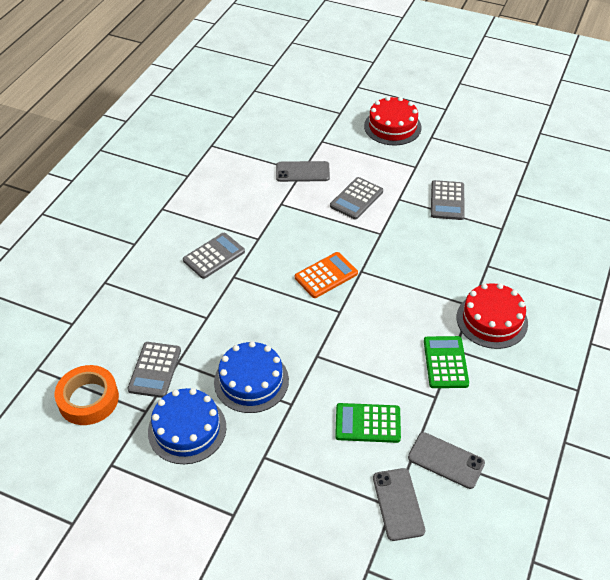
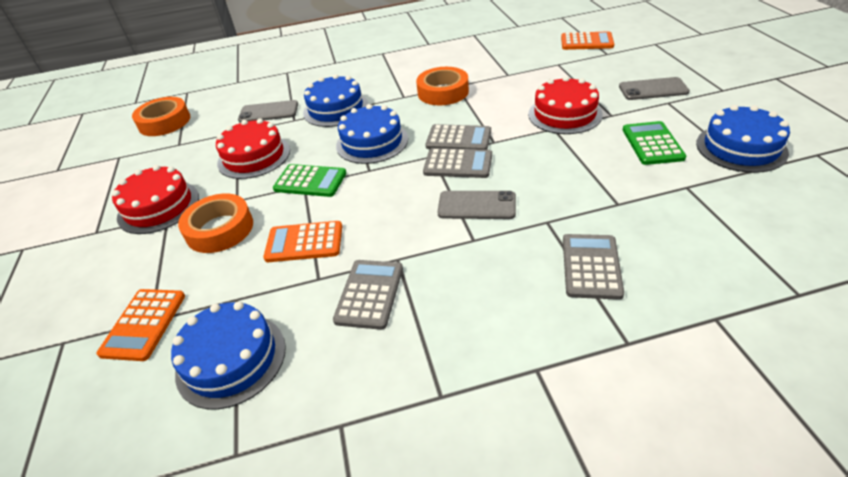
blue cake: [148,388,226,464] [214,341,289,413] = 2 -> [171,301,286,409] [303,74,369,127] [336,104,408,164] [696,105,790,173] = 4
orange calculator: [295,252,358,298] = 1 -> [96,289,185,361] [263,221,342,262] [561,31,614,50] = 3
orange tape: [55,365,119,425] = 1 -> [132,97,190,136] [178,193,253,253] [416,67,469,105] = 3
red cake: [364,96,421,145] [457,283,528,349] = 2 -> [112,165,199,234] [216,118,290,179] [528,76,603,134] = 3

